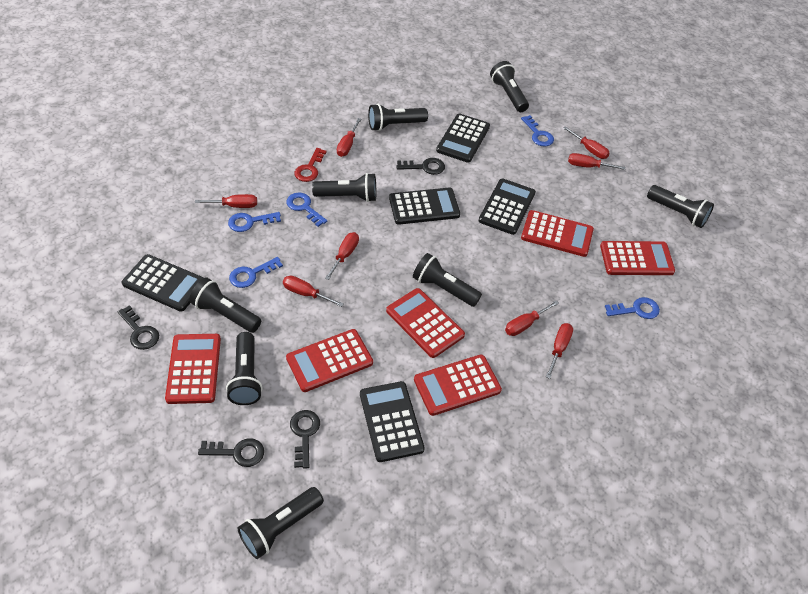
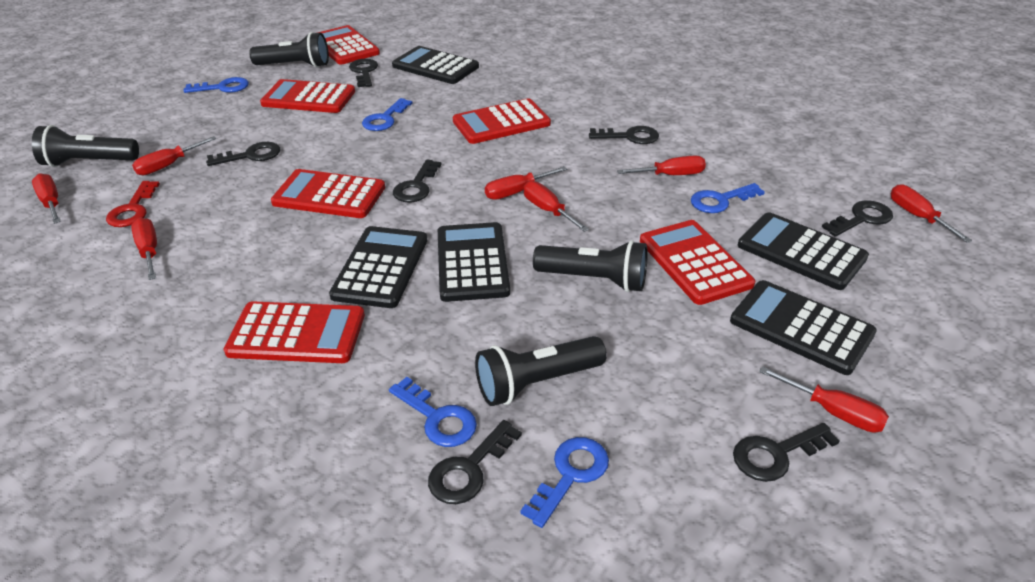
black flashlight: [189,277,261,333] [226,332,262,405] [238,487,324,559] [312,173,376,202] [368,104,428,131] [413,253,482,307] [490,61,529,112] [647,185,714,228] = 8 -> [32,125,139,167] [249,32,329,68] [475,336,607,406] [533,240,648,292] = 4
black key: [118,305,159,350] [198,438,264,467] [290,410,320,469] [396,158,445,175] = 4 -> [206,142,280,166] [349,59,378,87] [393,160,441,202] [428,420,522,504] [589,126,659,144] [733,423,840,482] [822,200,893,237] = 7

